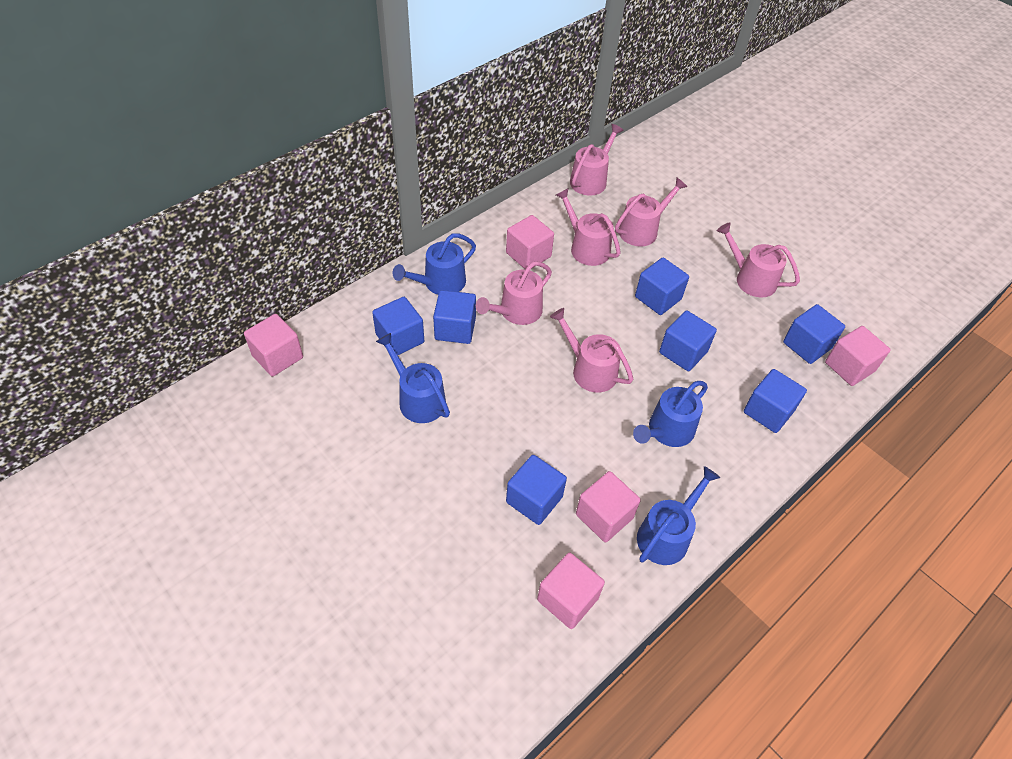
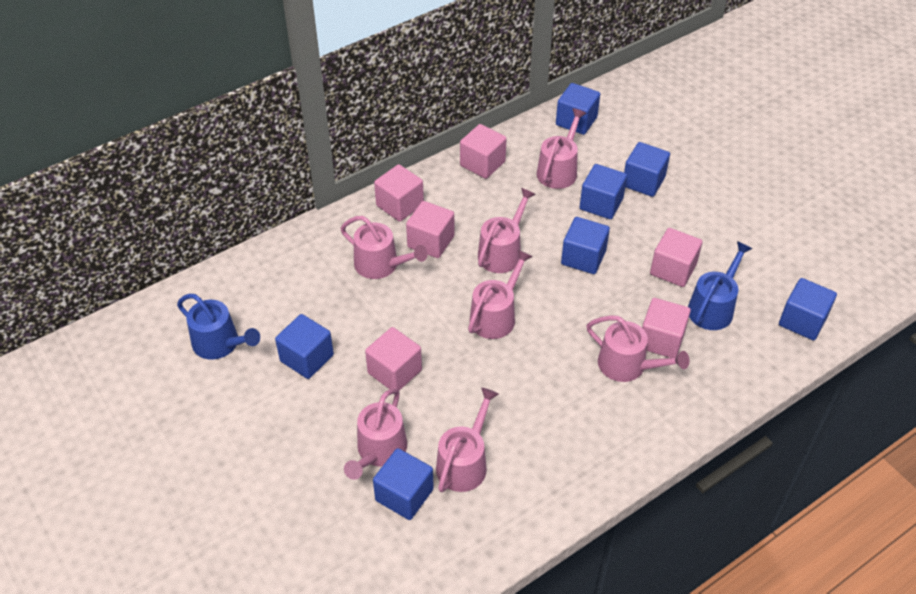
blue watering can: [376,333,450,423] [393,233,476,295] [633,381,708,447] [637,466,720,565] = 4 -> [177,294,260,360] [688,241,753,330] = 2
pink cube: [244,314,303,377] [506,215,554,269] [537,553,605,629] [576,471,641,542] [825,326,891,386] = 5 -> [365,327,422,391] [374,164,424,222] [406,201,454,258] [460,124,507,179] [642,298,691,358] [650,228,702,287] = 6
pink watering can: [476,261,552,325] [550,308,633,393] [556,189,621,266] [570,124,623,196] [615,178,688,246] [717,222,800,297] = 6 -> [340,216,428,279] [344,389,407,480] [436,388,499,492] [468,250,533,339] [478,188,536,273] [537,108,586,189] [586,315,690,382] = 7

